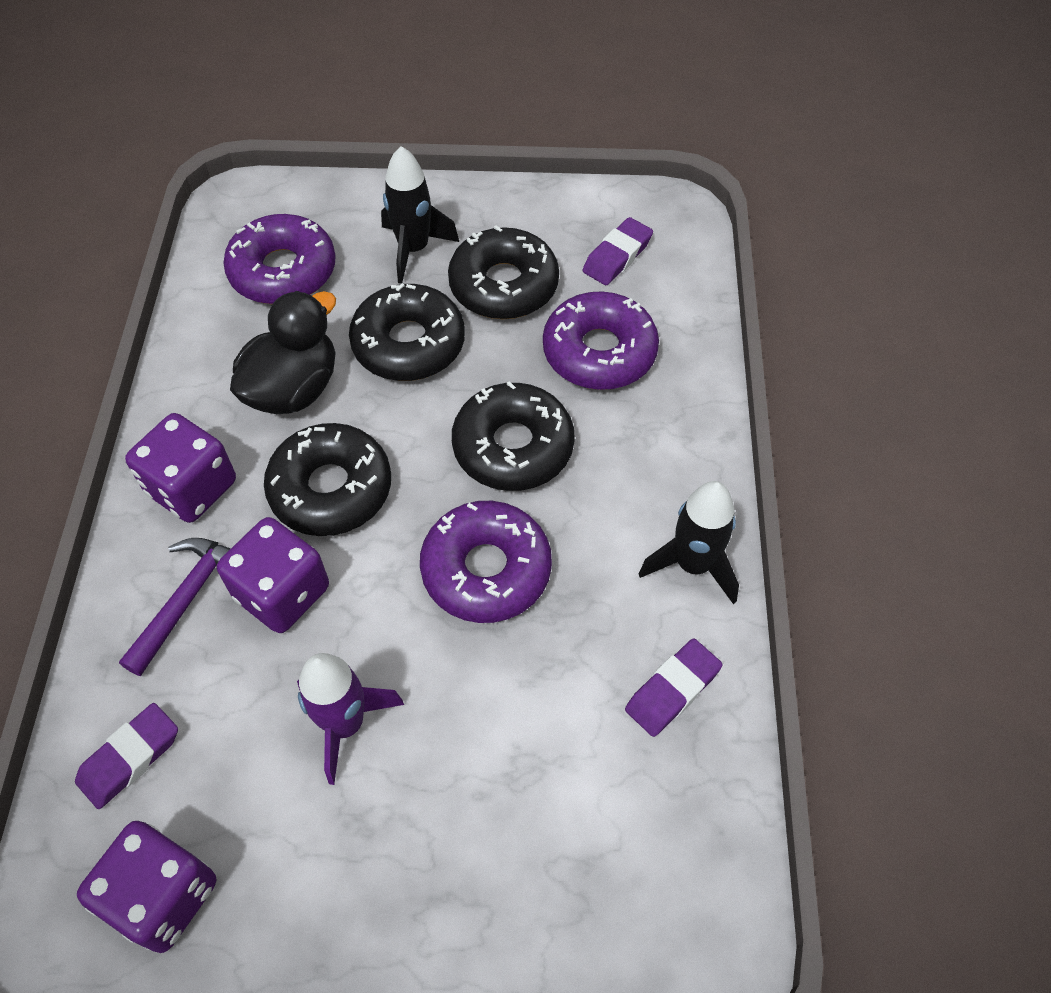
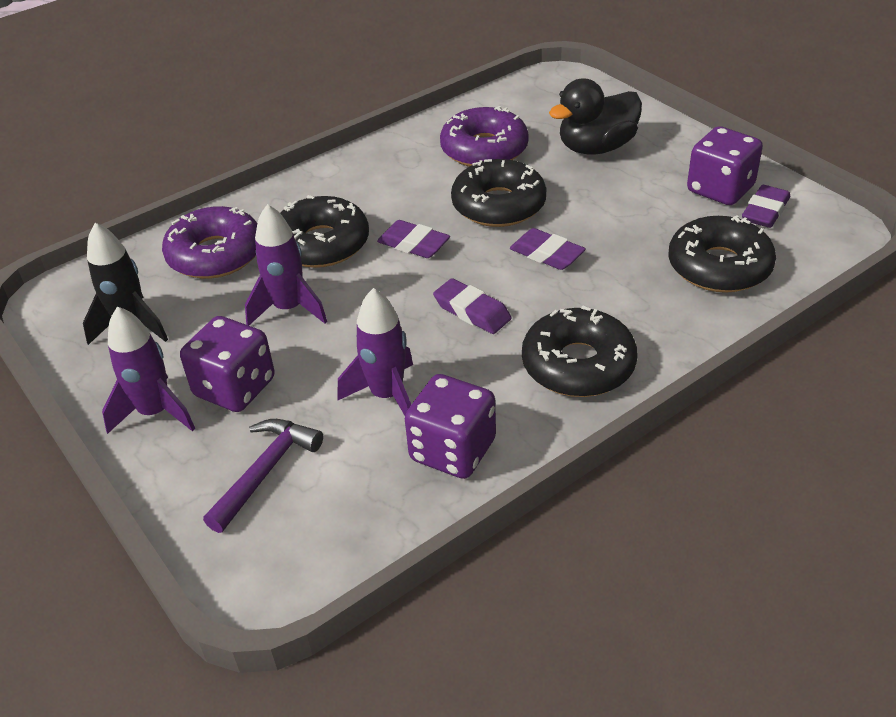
black rocket: [381,146,459,284] [639,481,739,604] = 2 -> [83,223,168,345] = 1
purple donut: [223,214,336,304] [420,501,552,623] [543,291,659,390] = 3 -> [162,206,257,279] [440,106,529,167] = 2
purple eraser: [75,703,178,809] [583,217,653,285] [625,639,722,737] = 3 -> [377,220,450,258] [433,278,512,334] [510,228,586,270] [742,185,790,228] = 4
purple rocket: [297,653,404,785] = 1 -> [102,307,195,434] [245,204,327,326] [337,288,413,416] = 3

